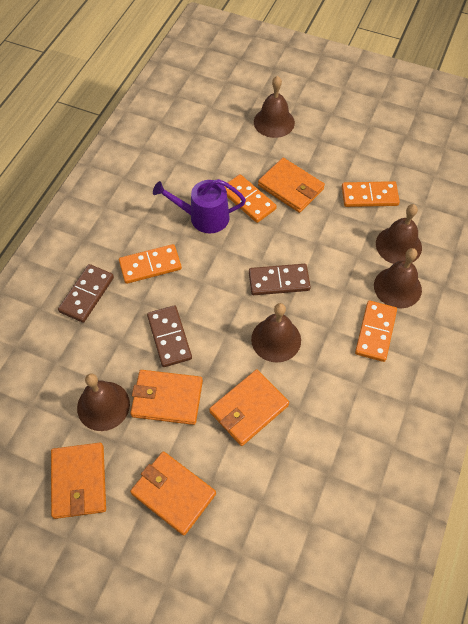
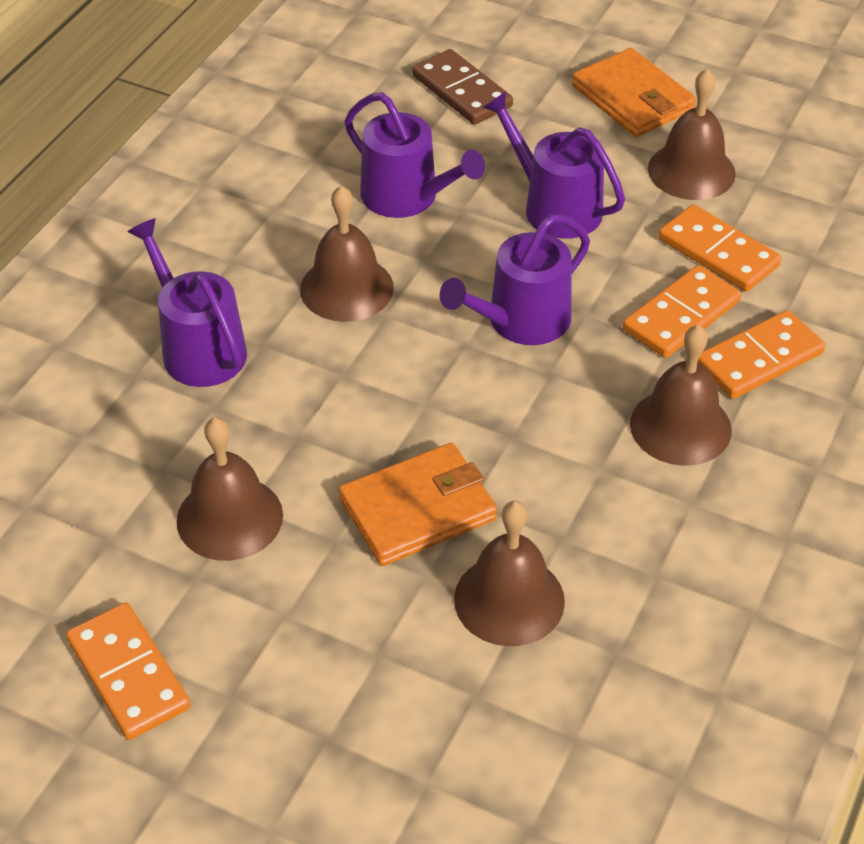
brown domino: [58,264,114,323] [147,305,192,367] [249,264,311,295] = 3 -> [412,49,513,125] = 1
orange wallet: [51,443,106,519] [130,370,203,425] [130,451,216,536] [209,369,289,446] [258,158,325,213] = 5 -> [339,443,497,566] [572,48,696,137] = 2
purple watering can: [153,179,246,233] = 1 -> [128,218,247,387] [345,92,485,218] [440,214,590,345] [482,91,625,239] = 4

